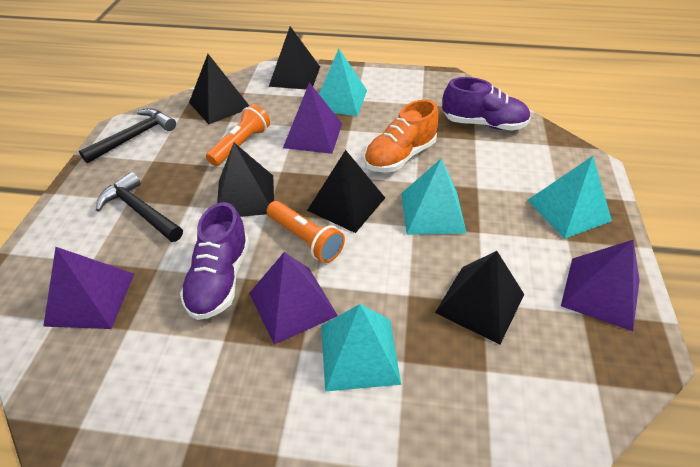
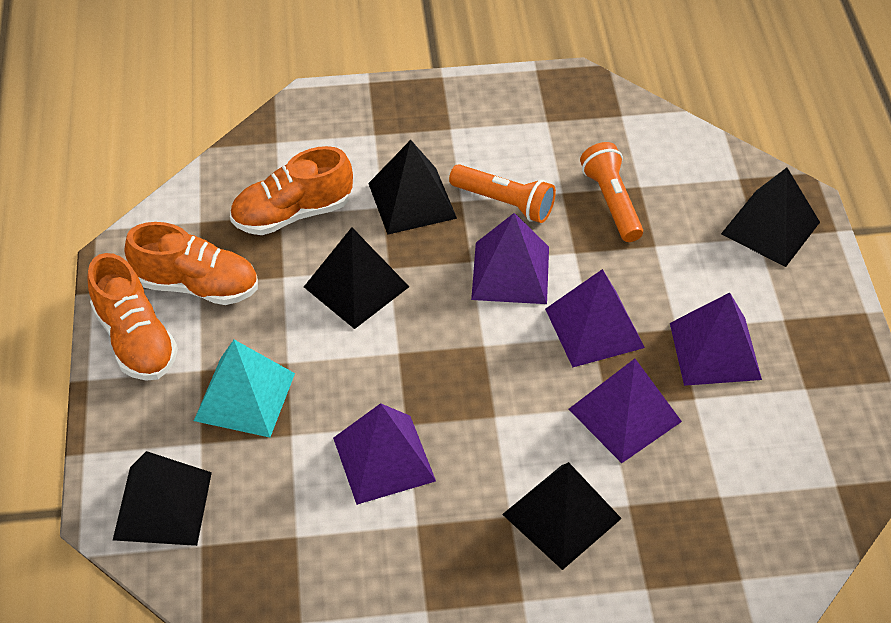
black hammer: [79,108,176,163] [96,172,183,242] = 2 -> none = 0
orange shoe: [364,99,439,172] = 1 -> [87,253,178,381] [125,222,258,305] [230,146,353,235] = 3
purple pyramid: [43,247,134,329] [249,252,338,345] [283,83,342,154] [561,240,640,331] = 4 -> [333,403,436,505] [471,213,549,304] [545,269,645,367] [569,359,682,463] [670,292,762,386] = 5
purple shoe: [180,202,249,320] [442,77,530,131] = 2 -> none = 0
turquoise pyramid: [319,49,367,116] [321,304,401,392] [401,158,467,235] [528,156,612,239] = 4 -> [194,340,295,438] = 1

